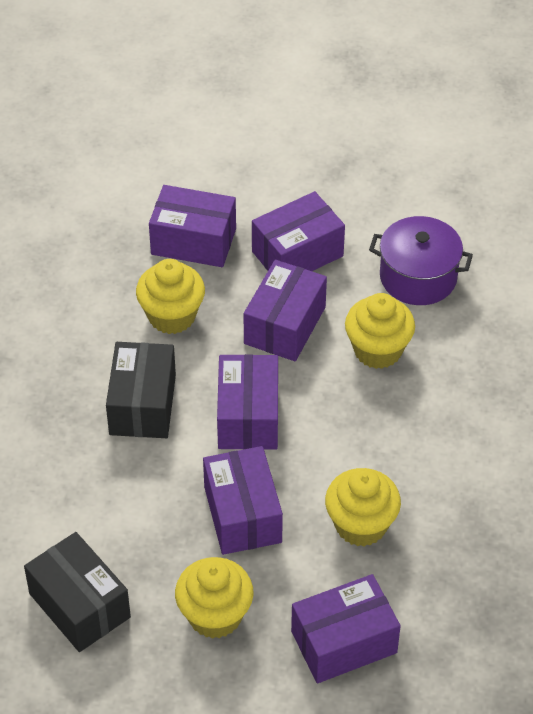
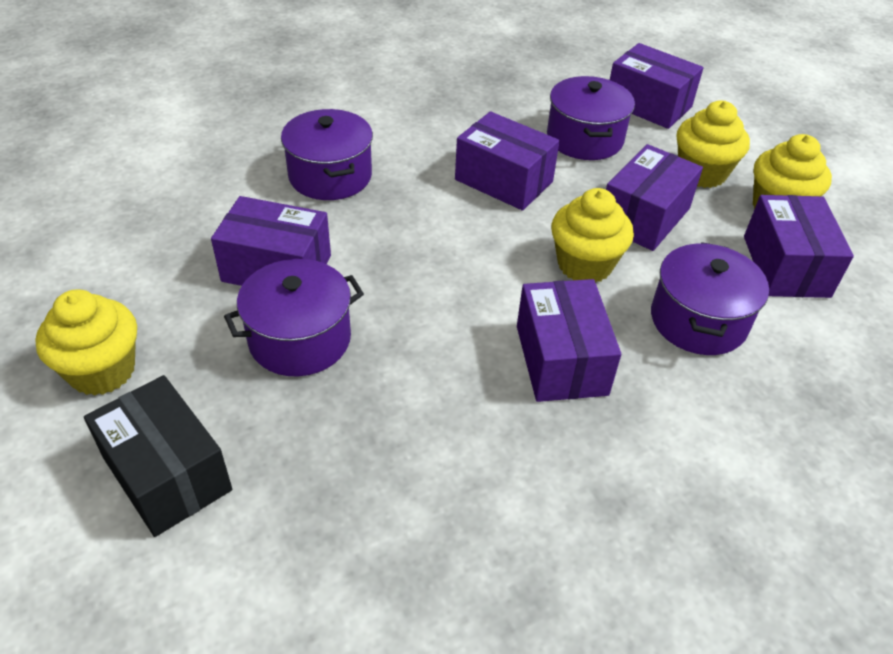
black box: [24,532,131,652] [106,342,176,438] = 2 -> [84,375,232,537] = 1
purple pot: [369,216,473,305] = 1 -> [224,259,364,376] [281,109,373,200] [547,76,635,160] [651,242,769,355] = 4

